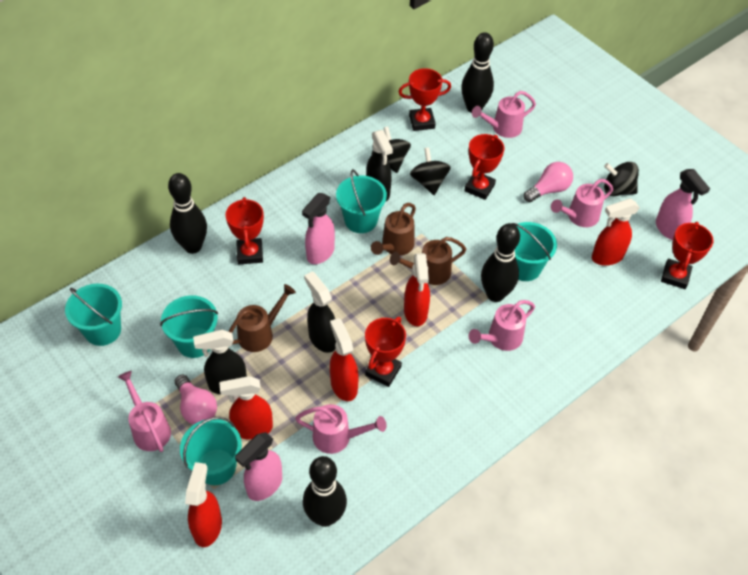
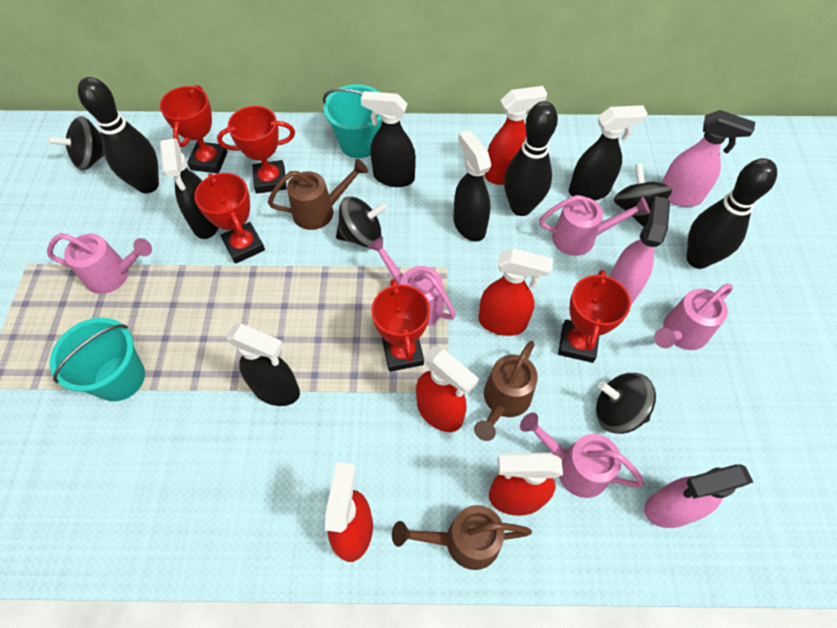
black bowling pin: [168,173,207,254] [303,456,347,527] [461,32,494,113] [481,223,520,302] = 4 -> [78,77,159,193] [504,101,558,216] [686,158,777,269] = 3
black spinning top: [372,126,411,173] [410,147,451,195] [604,162,639,196] = 3 -> [48,116,104,170] [336,196,387,247] [596,373,656,434] [614,163,672,227] = 4
black spray bottle: [193,330,247,394] [304,272,336,353] [366,130,393,201] = 3 -> [160,139,218,239] [226,324,300,406] [361,91,416,187] [453,130,491,242] [569,105,648,201] = 5
pink light bulb: [175,375,217,425] [524,162,573,202] = 2 -> none = 0
turquoise bucket: [65,284,122,346] [160,295,218,358] [180,417,242,485] [336,169,387,233] [512,222,557,281] = 5 -> [50,318,145,401] [323,84,382,158] = 2

